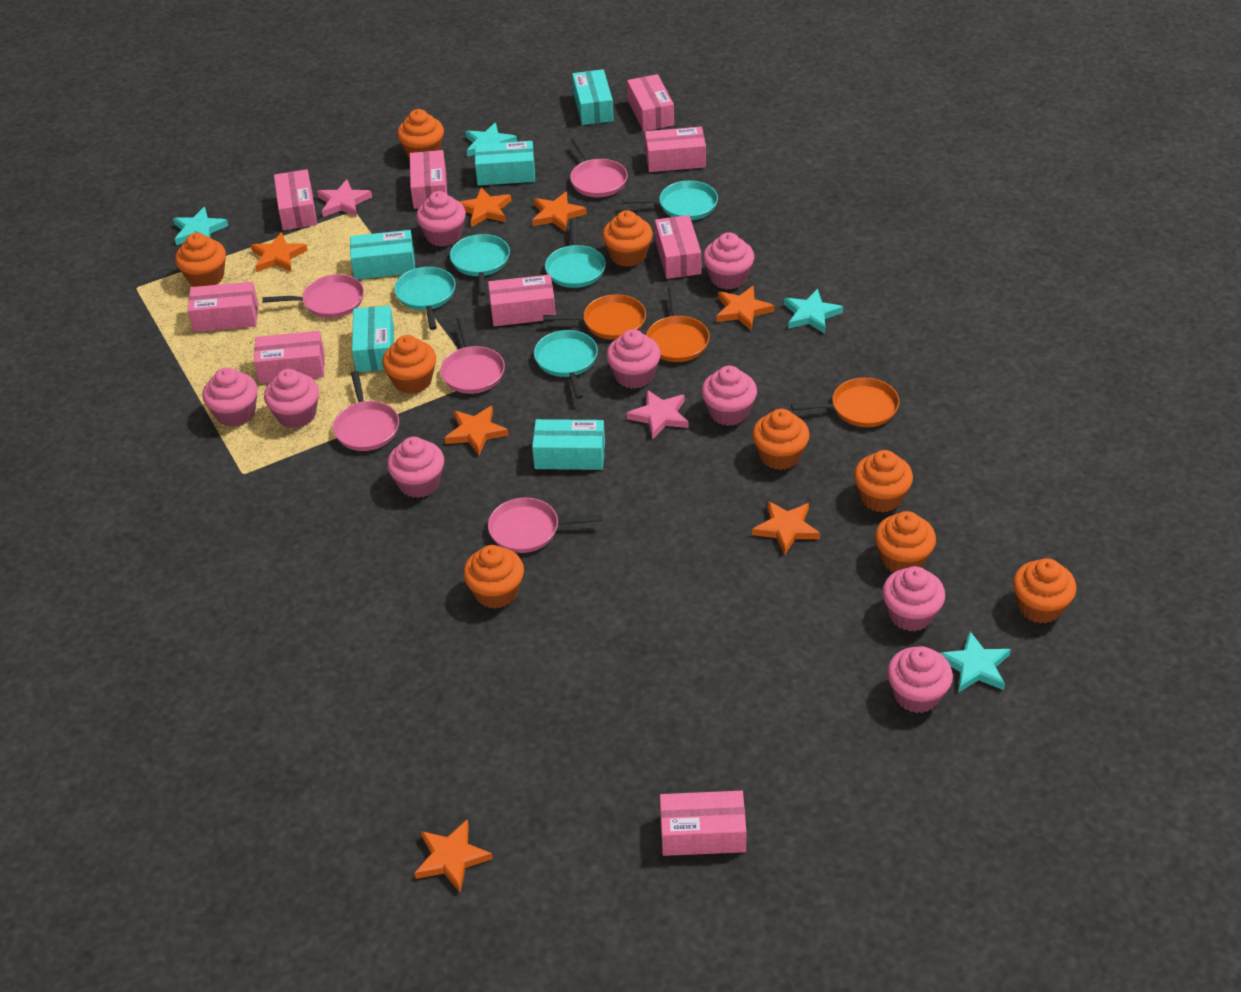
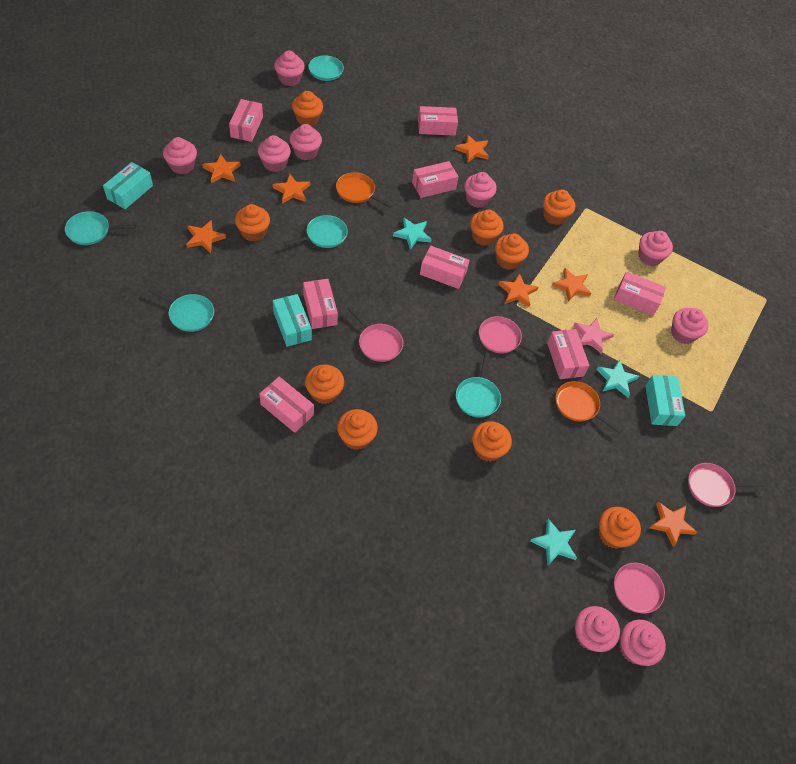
orange pan: [543,294,646,340] [646,286,710,362] [791,378,899,427] = 3 -> [336,172,393,208] [556,381,622,434] = 2
pink box: [188,282,258,332] [254,331,325,383] [274,169,317,230] [410,150,447,209] [488,275,556,326] [627,74,674,131] [645,127,706,172] [655,215,701,279] [660,791,747,856] = 9 -> [229,99,263,142] [259,377,314,433] [303,279,338,329] [412,161,459,198] [418,106,458,136] [420,246,470,289] [547,329,590,379] [614,271,666,315] = 8
pink pan: [262,274,364,318] [333,371,399,451] [440,317,505,394] [488,498,603,553] [570,137,628,197] = 5 -> [347,307,403,362] [479,316,546,358] [586,555,665,613] [688,463,766,507] = 4
pink star: [317,179,372,217] [627,390,689,439] = 2 -> [573,318,614,354] = 1
turquoise box: [350,230,415,279] [352,305,394,372] [475,141,535,186] [532,419,605,470] [572,69,614,125] = 5 -> [103,162,153,209] [273,294,312,347] [645,375,685,426] = 3
turquoise star: [173,207,228,245] [465,123,517,156] [784,289,843,334] [940,632,1011,693] = 4 -> [393,218,432,250] [530,519,577,565] [596,360,639,397] = 3

